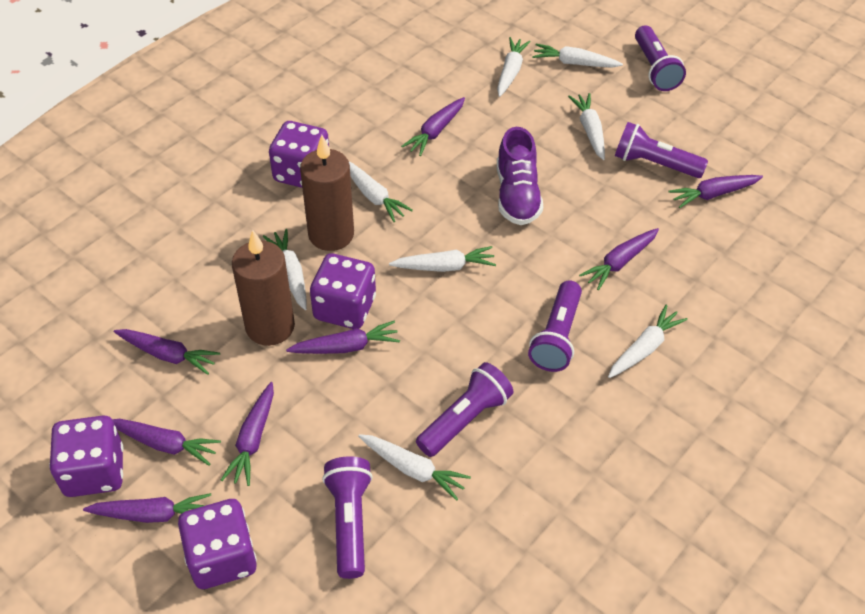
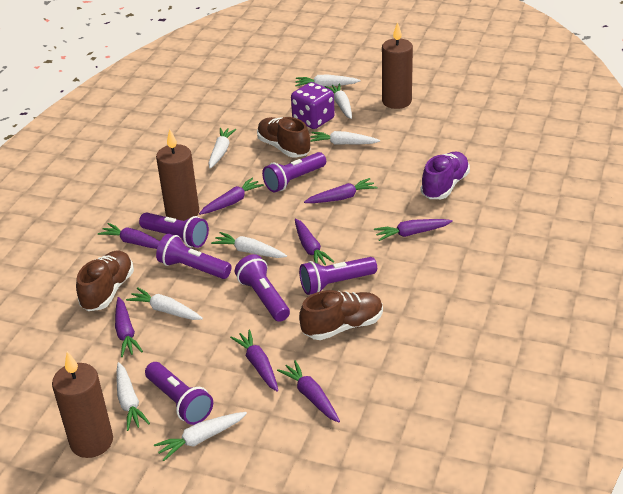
brown candle: [232,230,295,346] [300,135,354,251] = 2 -> [52,351,113,458] [156,129,199,221] [382,22,413,109] = 3
brown shoe: none = 0 -> [76,251,134,311] [257,117,311,158] [299,290,383,340] = 3
purple dice: [49,415,124,497] [178,499,257,589] [269,121,329,188] [310,253,376,329] = 4 -> [291,82,335,129] = 1
purple flashlight: [322,456,373,579] [416,362,513,457] [528,280,582,372] [615,122,708,178] [635,25,686,91] = 5 -> [139,213,209,248] [145,362,213,425] [156,233,232,279] [235,254,290,322] [262,152,326,192] [299,257,377,295] = 6

